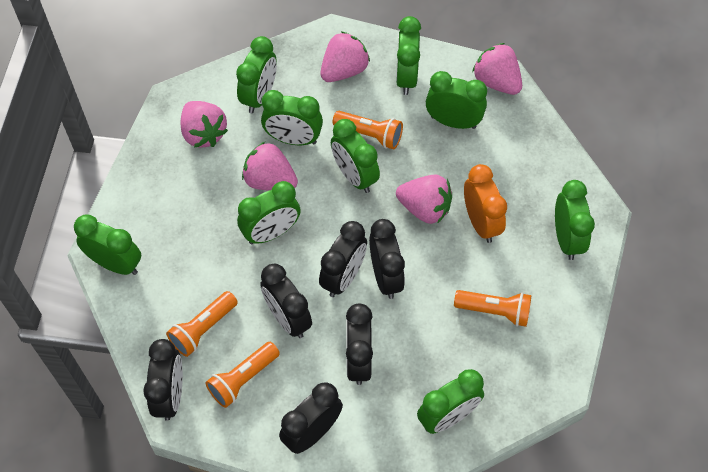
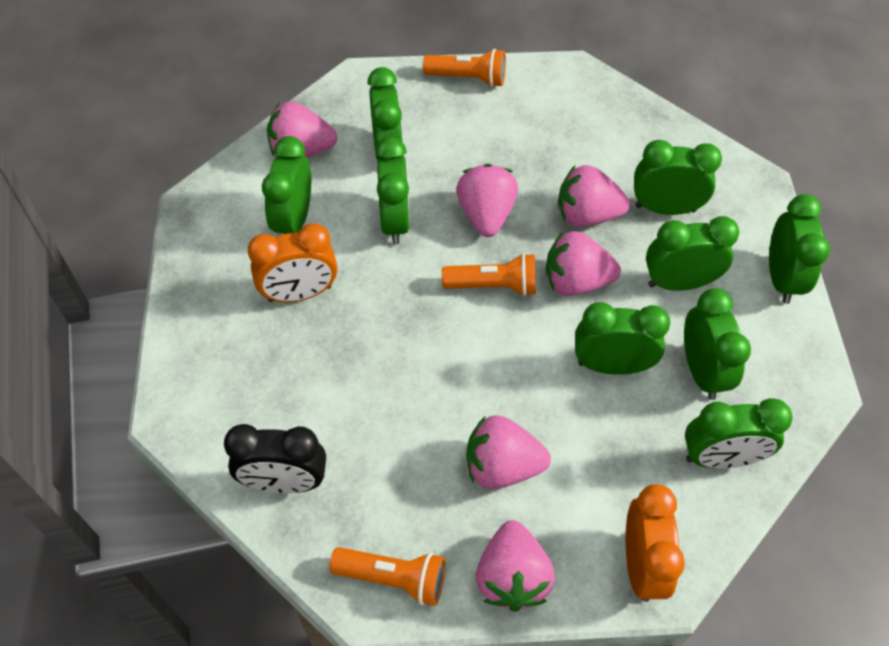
black clock: [143,339,183,421] [260,264,312,338] [279,382,343,454] [319,221,367,297] [346,304,373,385] [369,219,405,299] = 6 -> [224,424,326,493] = 1
orange clock: [464,164,507,243] = 1 -> [248,223,337,302] [626,484,685,602] = 2
orange flashlight: [166,291,238,357] [205,342,280,408] [332,111,403,149] [454,290,531,327] = 4 -> [329,547,446,606] [423,49,506,87] [442,253,536,296] = 3
pink strawberry: [181,101,228,148] [242,142,298,191] [320,31,370,82] [396,174,452,224] [472,43,522,95] = 5 -> [267,101,337,158] [456,164,518,237] [466,415,551,489] [476,520,555,612] [546,231,621,296] [558,165,630,227] = 6

